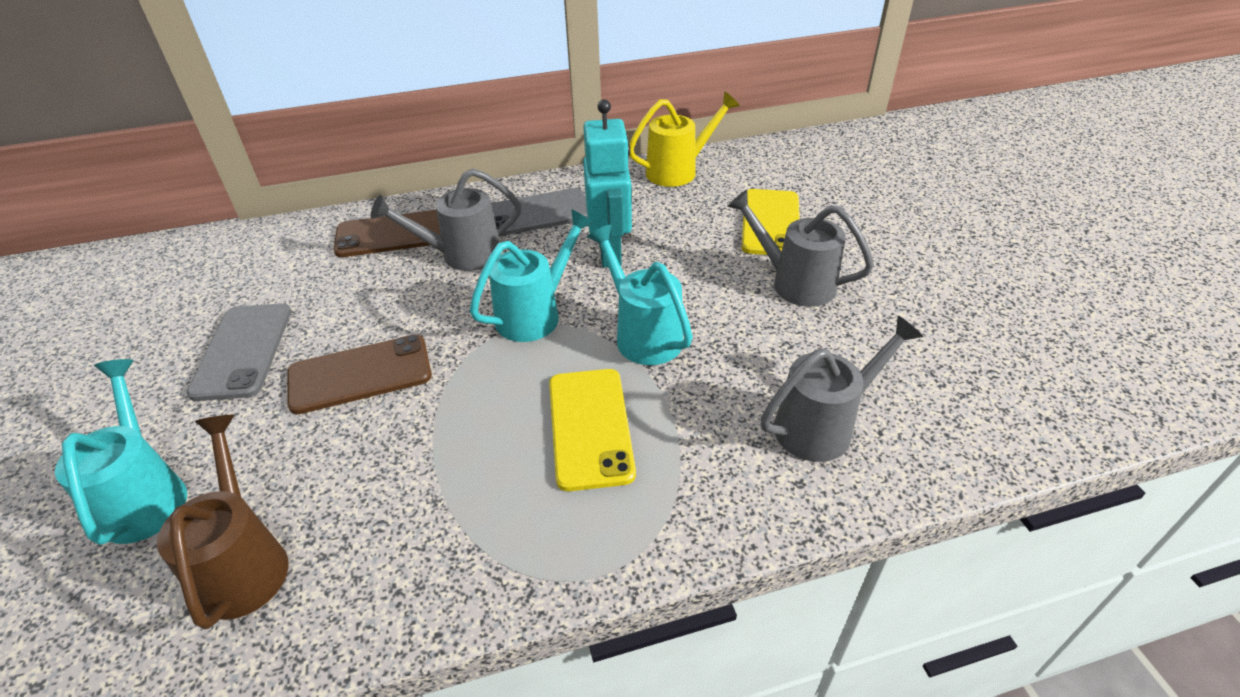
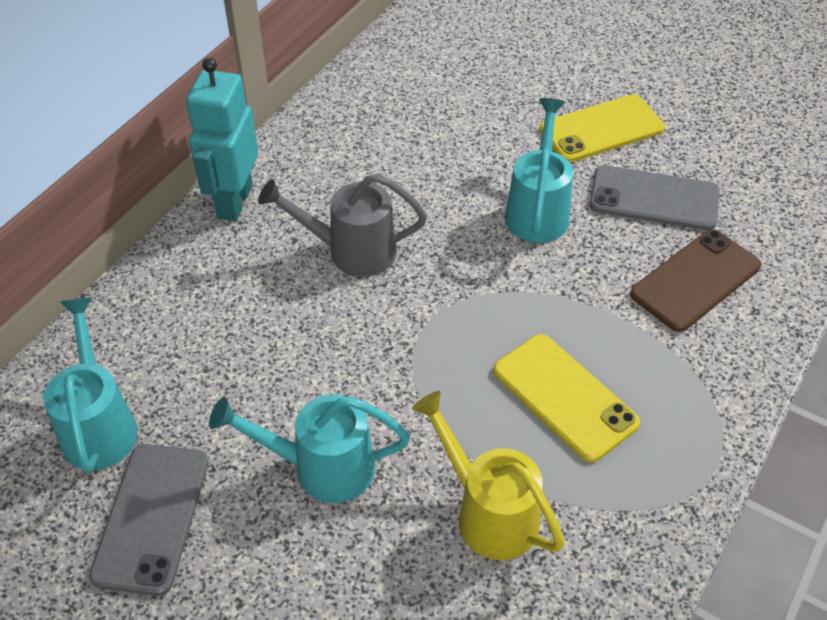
brown phone: [288,335,432,414] [334,210,440,257] = 2 -> [630,229,761,332] = 1
brown watering can: [157,415,289,629] = 1 -> none = 0
grey watering can: [370,169,521,271] [727,190,874,307] [761,316,923,462] = 3 -> [258,174,427,277] = 1

